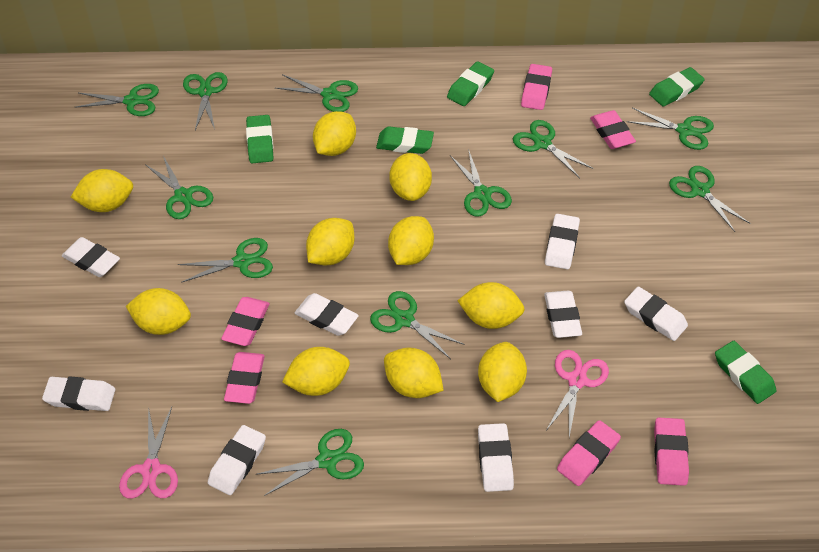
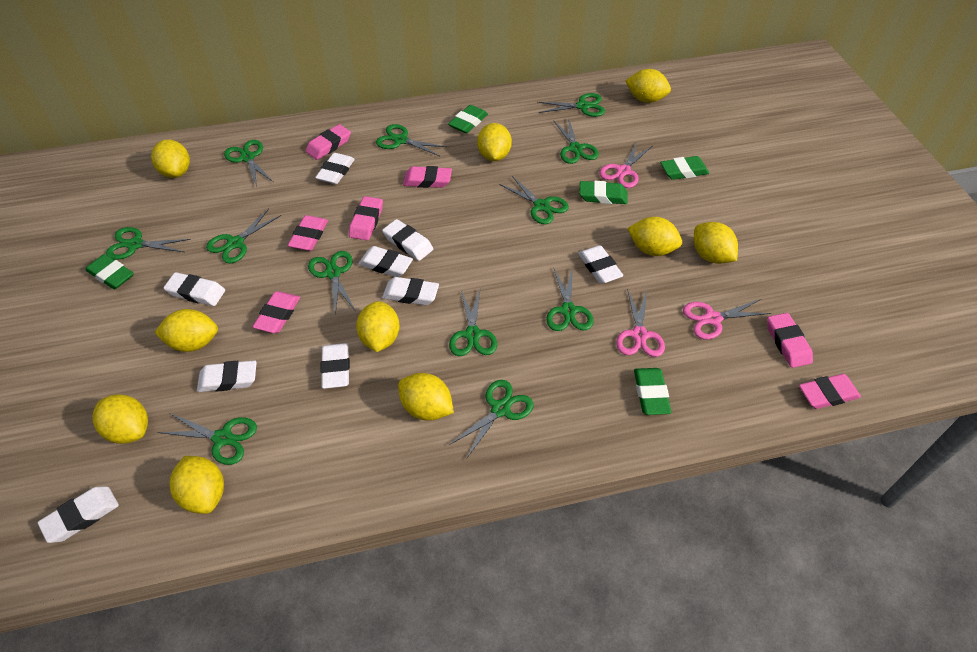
green scissors: [75,84,159,116] [145,156,213,219] [178,238,273,283] [183,72,228,130] [256,429,364,496] [276,74,358,112] [370,291,464,359] [450,149,512,217] [513,120,593,178] [627,108,714,150] [669,166,751,232] = 11 -> [106,227,191,260] [158,413,257,465] [206,209,281,264] [224,140,273,187] [308,251,355,316] [376,124,447,156] [449,290,497,356] [449,380,534,459] [499,176,569,224] [538,93,605,117] [546,266,594,331] [553,117,599,164] = 12
pink eraser: [221,297,270,346] [224,352,265,404] [521,64,552,110] [557,420,621,486] [590,110,636,149] [654,417,689,486] = 6 -> [253,291,300,333] [288,215,328,251] [306,124,351,160] [349,196,383,240] [403,166,452,188] [767,313,813,368] [799,374,861,409] = 7
pink scissors: [119,407,178,499] [547,350,609,437] = 2 -> [599,142,652,188] [616,288,665,357] [683,299,771,340] = 3
white eraser: [42,376,115,411] [62,237,120,277] [208,425,266,495] [295,293,359,336] [478,423,514,492] [544,291,582,338] [545,214,580,269] [624,287,688,341] = 8 -> [38,486,119,543] [164,272,225,306] [197,360,257,392] [315,153,355,184] [320,343,350,389] [358,246,413,277] [382,219,433,261] [382,277,439,305] [578,245,623,284] = 9

